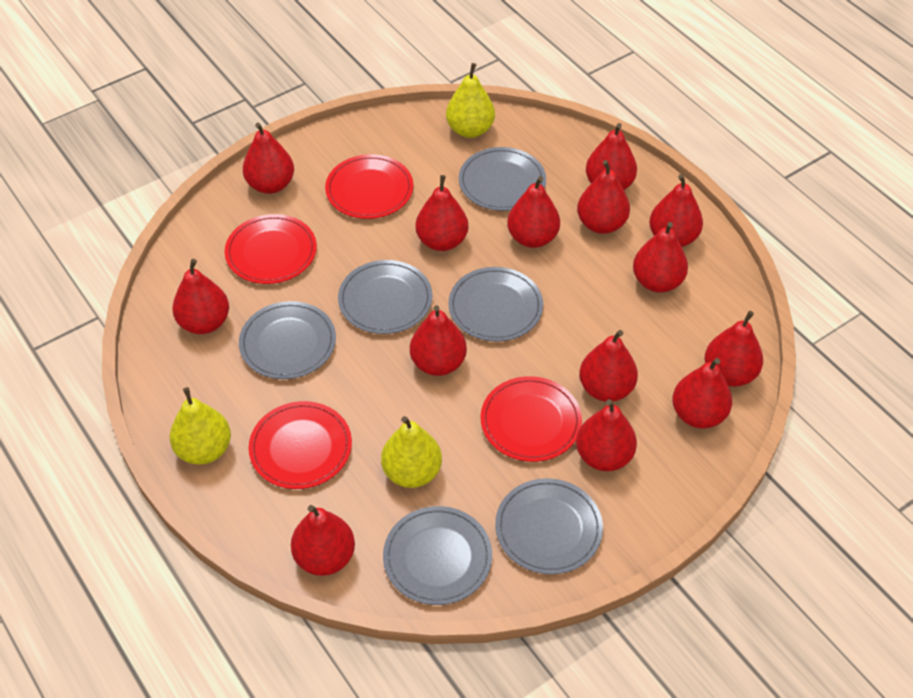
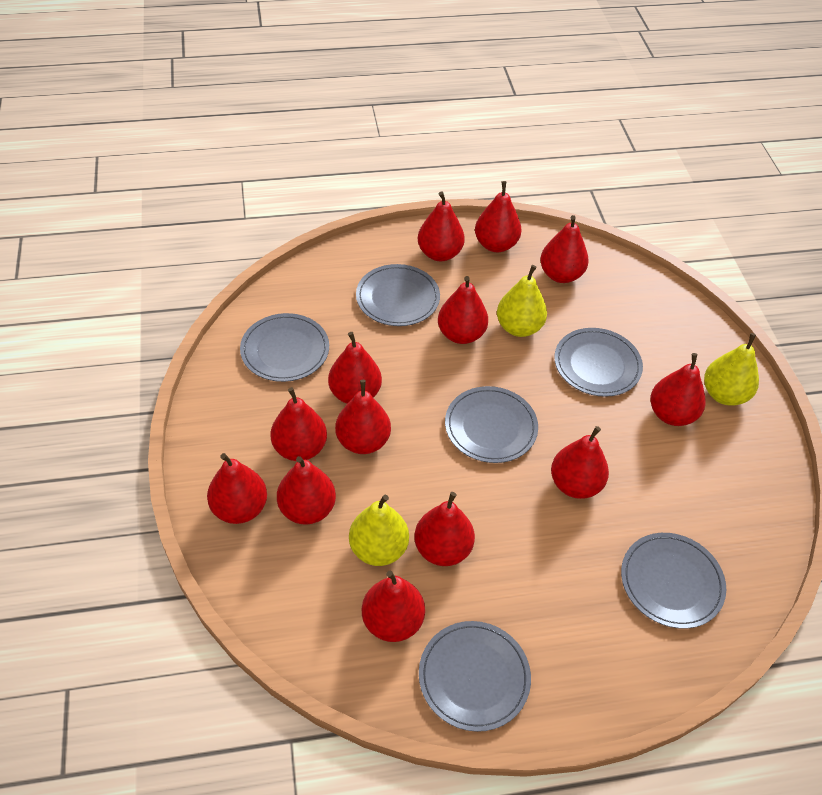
red pear: [172,259,229,334] [243,123,294,194] [291,505,355,576] [410,305,467,376] [416,175,468,251] [507,176,560,248] [576,399,637,471] [577,160,630,234] [579,330,638,402] [586,123,637,190] [633,222,688,293] [649,174,703,247] [672,358,732,429] [705,311,763,387] = 14 -> [207,453,267,524] [271,387,327,461] [277,456,336,525] [328,332,382,404] [335,380,391,454] [362,571,425,642] [414,492,475,566] [418,191,465,261] [438,276,488,344] [475,181,522,252] [540,215,589,283] [551,426,609,499] [650,353,705,426] = 13
red plate: [225,214,317,284] [248,401,352,489] [325,154,413,219] [481,376,582,462] = 4 -> none = 0

